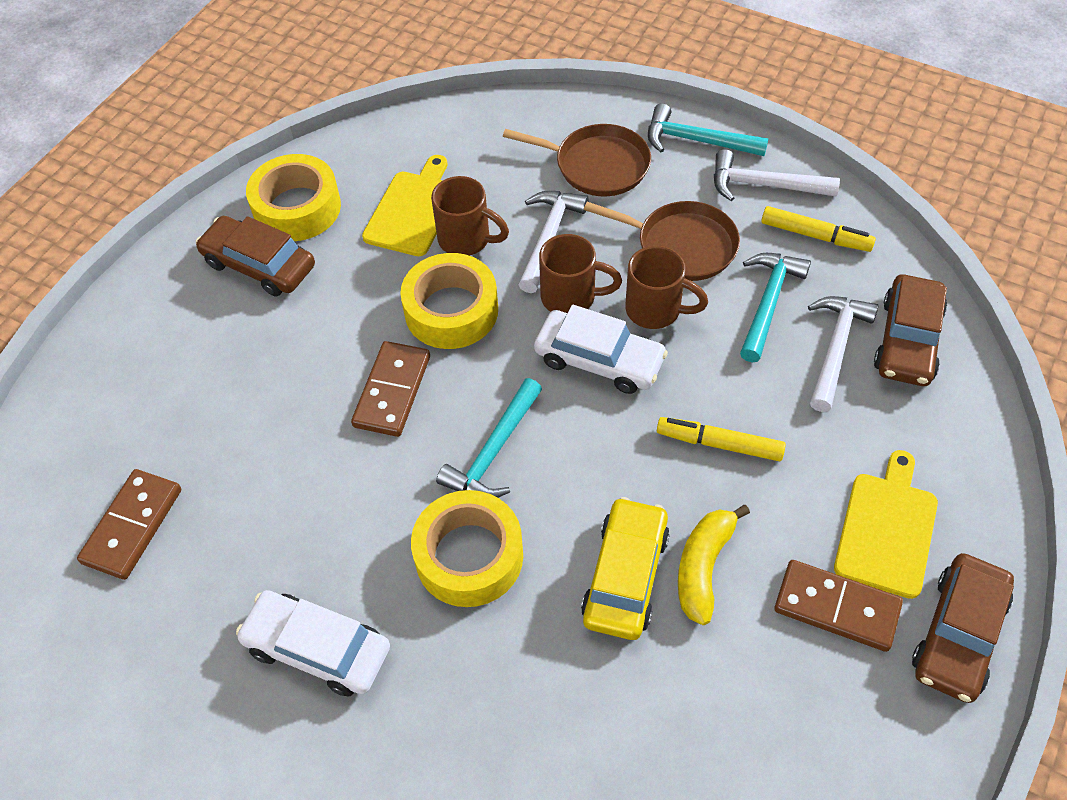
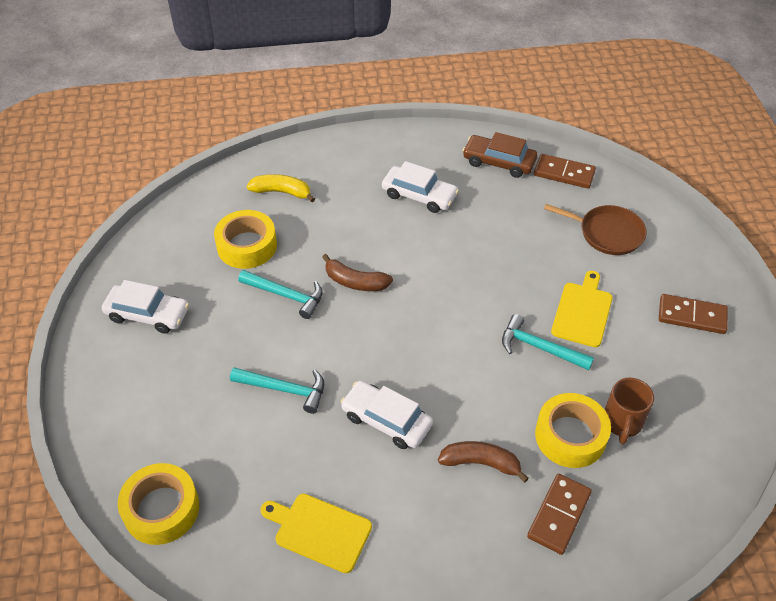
brown banana: none = 0 -> [322,254,393,291] [438,441,529,483] = 2
brown car: [196,216,315,297] [874,274,947,386] [912,553,1014,703] = 3 -> [463,132,537,178] = 1
brown mug: [431,176,509,256] [539,234,622,313] [625,246,708,329] = 3 -> [605,378,654,445] = 1
brown pan: [503,124,651,196] [584,201,740,281] = 2 -> [544,204,647,255] = 1
white car: [236,590,390,696] [534,305,668,394] = 2 -> [102,280,189,334] [341,381,433,449] [382,161,459,213] = 3
white hammer: [519,191,589,293] [714,149,840,201] [808,296,878,412] = 3 -> none = 0
yellow car: [581,497,670,640] = 1 -> none = 0
yellow marker: [657,417,786,461] [761,206,876,252] = 2 -> none = 0

